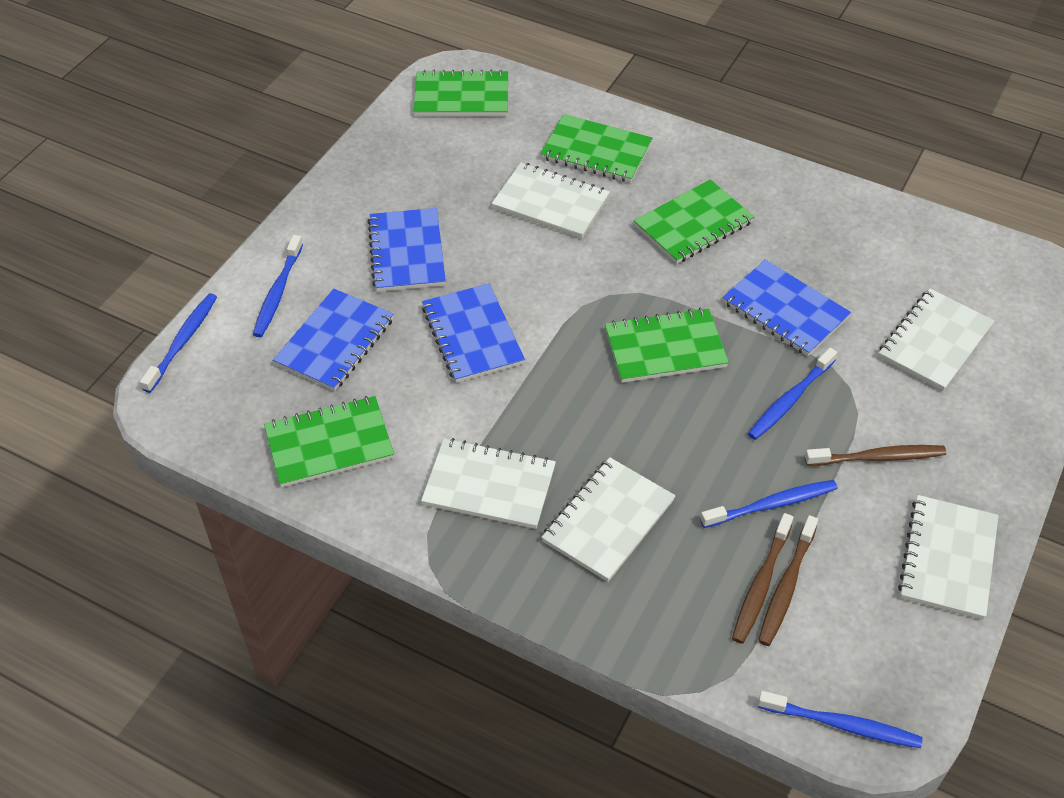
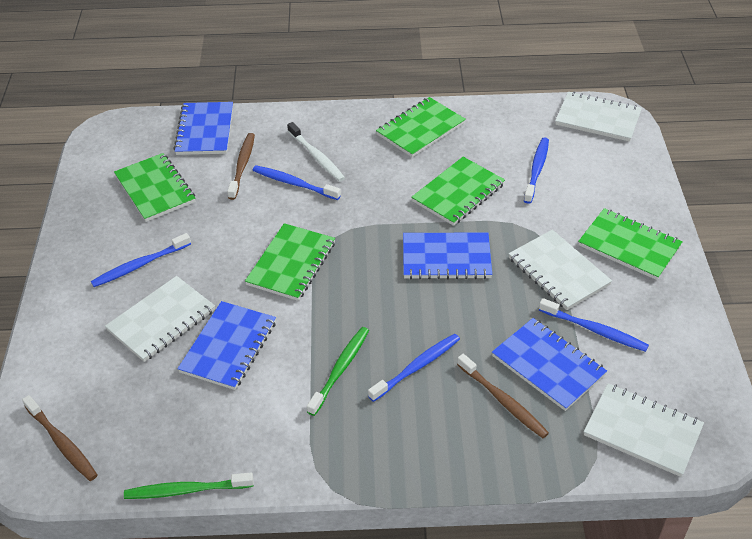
green toothbrush: none = 0 -> [124,472,254,499] [307,327,369,416] = 2
white notebook: [421,438,556,529] [491,163,610,238] [541,457,676,582] [878,289,995,391] [898,495,999,620] = 5 -> [105,276,215,362] [509,230,612,310] [555,92,642,142] [584,383,704,477] = 4
white toothbrush: none = 0 -> [287,122,345,182] = 1

